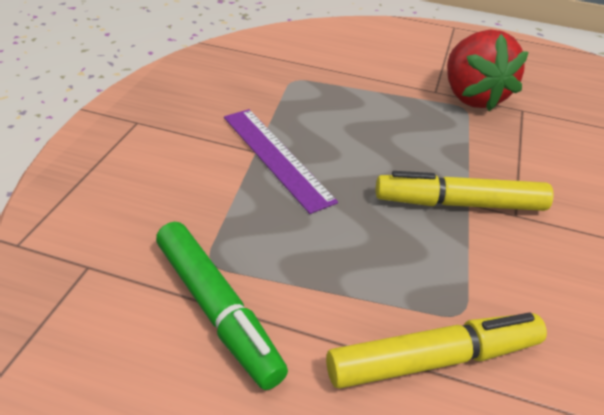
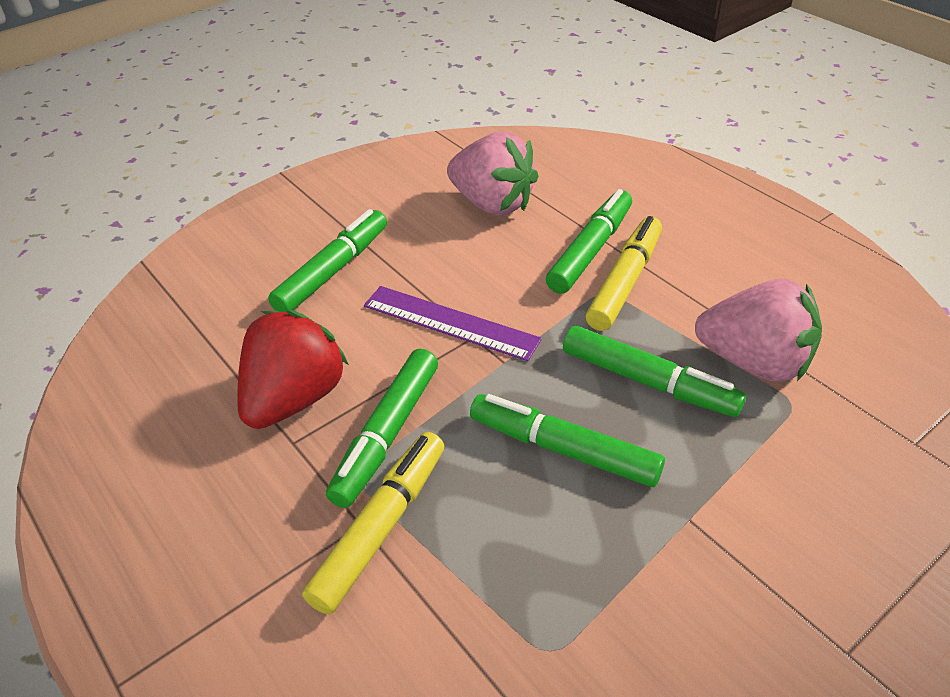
green marker: [156,222,288,390] = 1 -> [268,209,387,312] [326,349,438,508] [470,394,665,487] [546,189,632,294] [563,326,746,417] = 5
pink strawberry: none = 0 -> [447,132,539,216] [695,279,822,382] = 2

